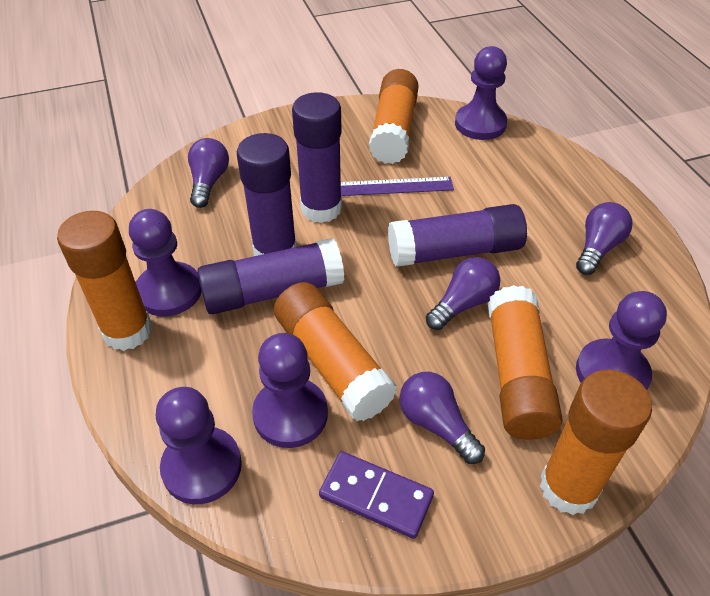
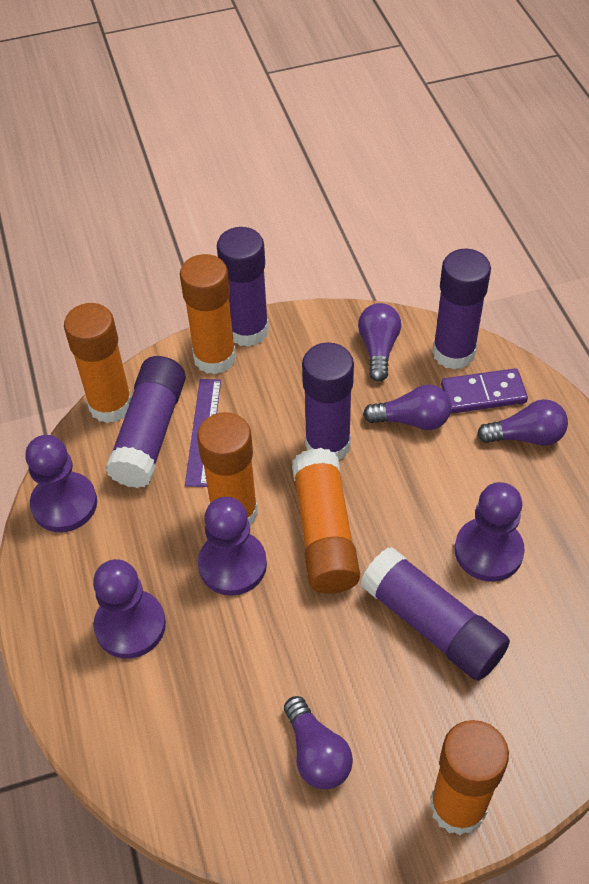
purple glue stick: [197,238,344,314] [237,133,297,256] [292,92,342,223] [388,204,527,267] = 4 -> [105,356,186,488] [217,227,269,347] [302,342,354,459] [360,547,510,681] [432,249,491,370] = 5
purple pawn: [129,209,202,317] [156,387,242,504] [252,333,328,448] [455,46,507,140] [576,291,667,390] = 5 -> [26,435,97,532] [93,559,166,658] [198,497,267,596] [455,482,525,582] = 4

